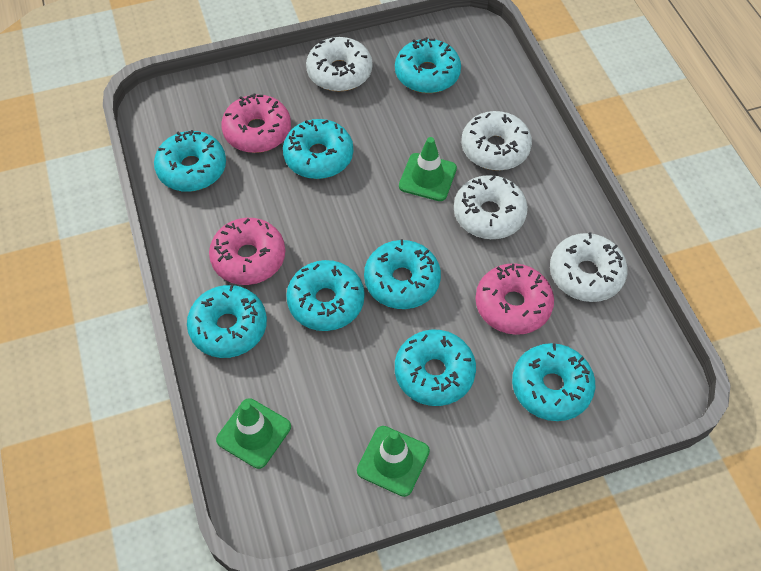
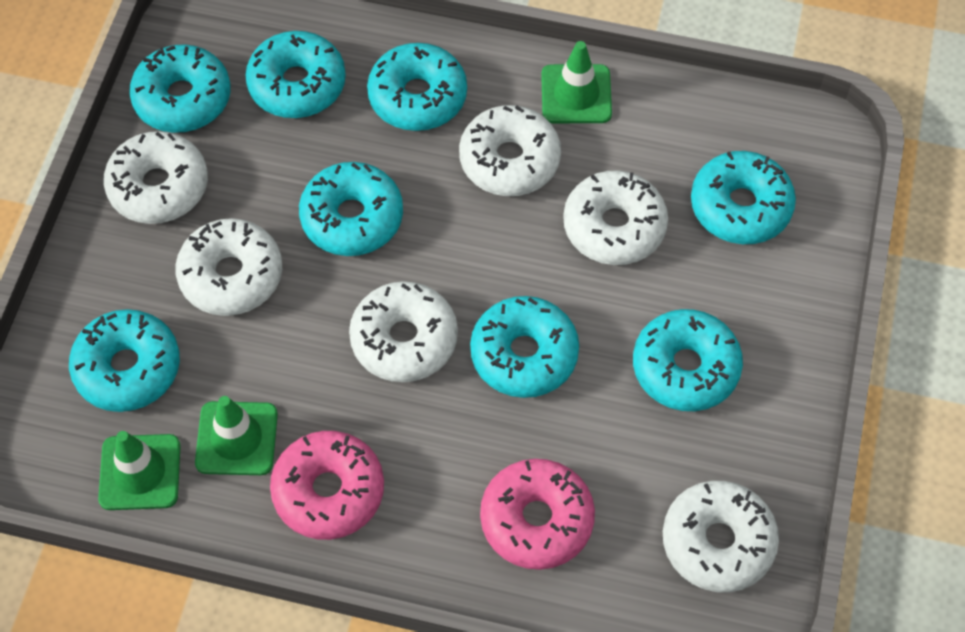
pink donut: [209,218,285,285] [221,93,291,153] [475,263,554,335] = 3 -> [270,431,384,540] [480,459,595,570] = 2
white donut: [306,37,372,91] [454,175,528,239] [462,111,532,171] [550,232,628,302] = 4 -> [103,131,208,224] [175,218,282,316] [349,281,458,382] [459,105,561,196] [563,170,668,265] [663,481,779,592] = 6

